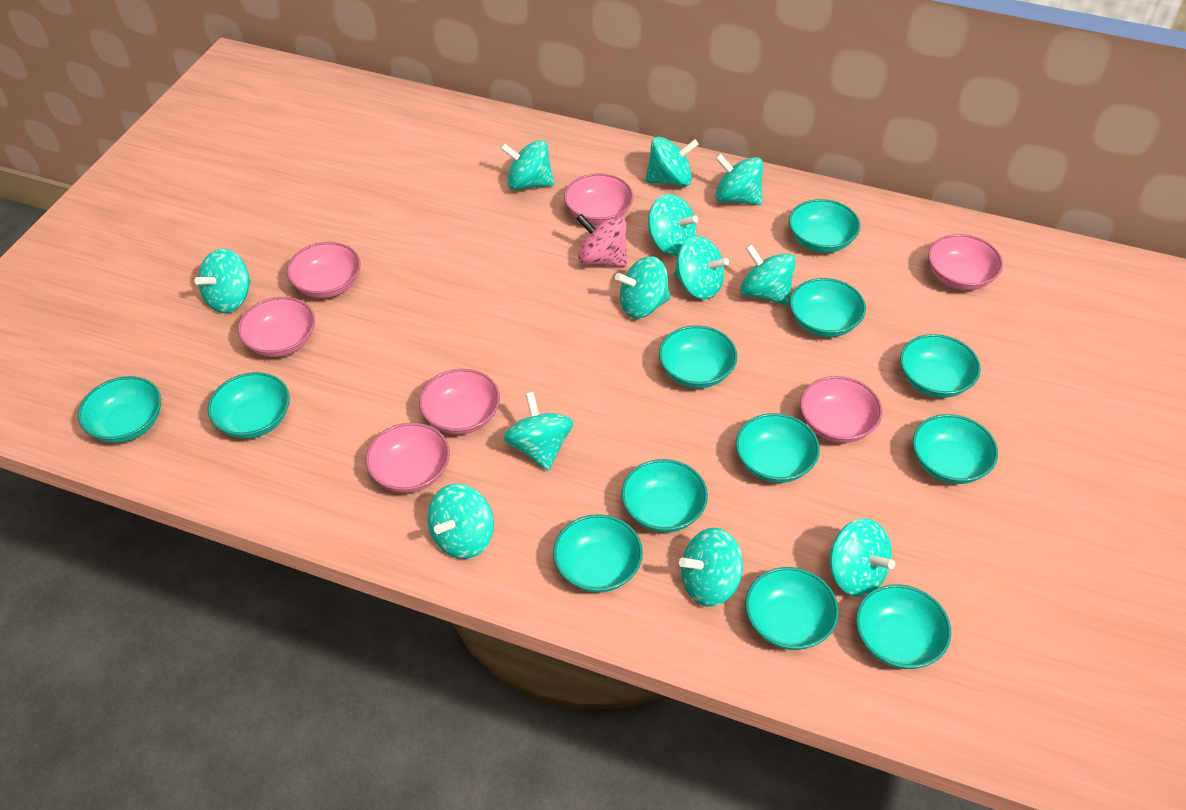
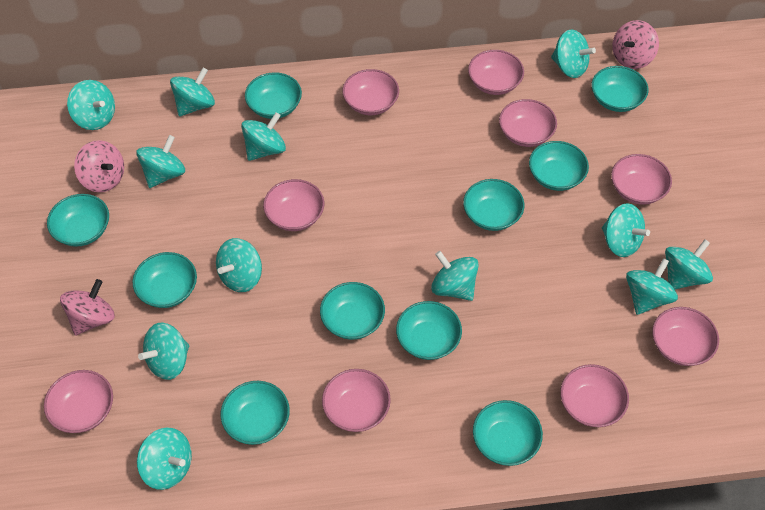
pink bowl: [238,297,315,357] [287,242,361,298] [366,423,450,493] [419,369,500,435] [564,173,633,225] [800,376,883,443] [928,234,1003,290] = 7 -> [44,370,113,433] [263,179,324,231] [322,369,391,432] [343,69,399,115] [468,50,524,95] [499,99,557,147] [560,364,629,427] [611,154,672,205] [652,307,719,366] = 9
pink spinning top: [576,214,627,267] = 1 -> [60,279,115,336] [74,140,124,192] [612,20,659,69] = 3
turquoise bowl: [78,376,161,443] [208,372,290,439] [553,514,643,593] [621,459,708,533] [659,325,738,388] [736,413,820,483] [745,567,839,650] [789,199,860,253] [789,278,866,337] [856,584,951,669] [900,334,981,398] [913,414,998,484] = 12 -> [47,194,109,247] [132,252,197,308] [221,381,290,445] [245,72,302,119] [320,282,385,340] [396,301,462,360] [463,179,524,231] [473,400,543,466] [529,141,589,191] [591,66,649,112] = 10

